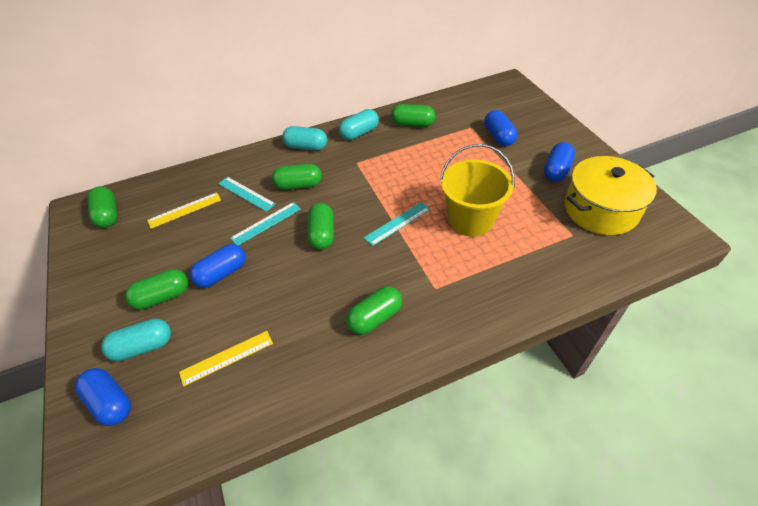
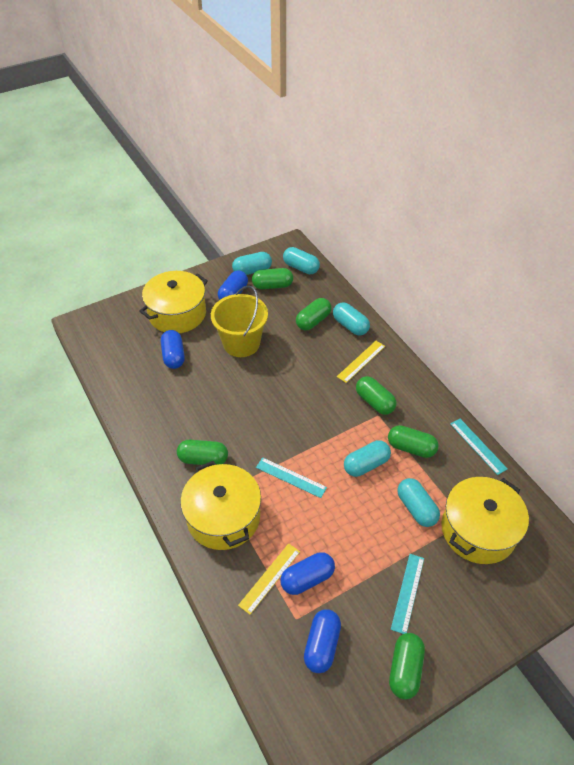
turquoise capsule: [101,318,171,361] [282,126,327,151] [339,109,379,140] = 3 -> [232,252,272,275] [283,247,320,274] [333,302,370,336] [344,440,391,477] [397,478,440,527] = 5
yellow pot: [565,156,657,235] = 1 -> [139,271,208,333] [180,461,261,550] [441,477,529,564] = 3

